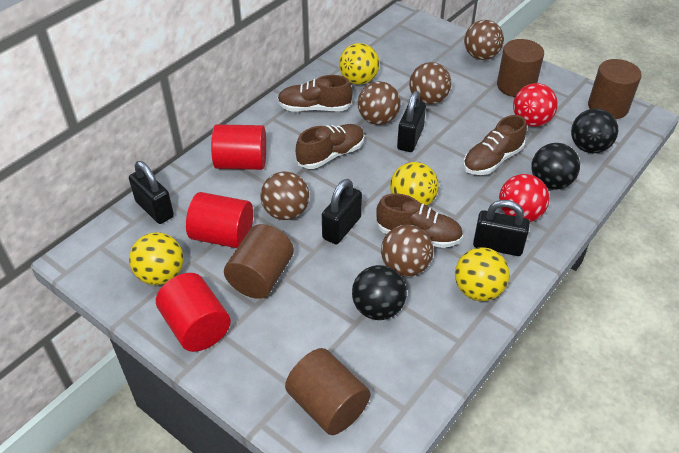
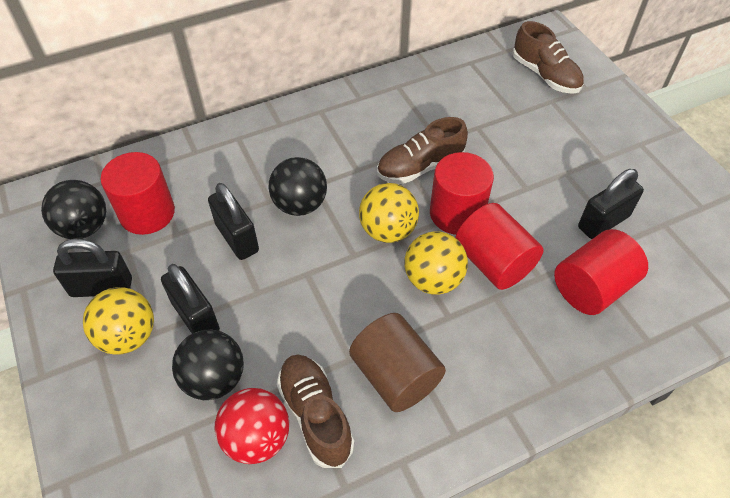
brown ball: [261,171,309,220] [358,81,401,125] [381,224,433,277] [409,62,451,105] [464,20,504,60] = 5 -> none = 0
brown cylinder: [224,224,294,299] [285,348,371,435] [497,39,544,97] [588,59,642,119] = 4 -> [349,313,446,412] = 1
brown shoe: [278,75,352,112] [296,124,365,169] [376,193,463,248] [463,115,527,175] = 4 -> [277,355,354,468] [377,117,468,184] [512,21,584,94] = 3
red ball: [499,174,549,222] [513,83,558,127] = 2 -> [214,388,289,464] = 1
red cylinder: [156,273,231,352] [186,192,253,248] [211,124,266,170] = 3 -> [101,152,175,235] [430,152,494,235] [455,203,544,290] [554,229,648,315] = 4
yellow ball: [129,232,183,285] [339,43,379,85] [390,162,439,206] [455,247,510,301] = 4 -> [83,287,154,355] [359,183,419,243] [404,231,468,295] = 3

